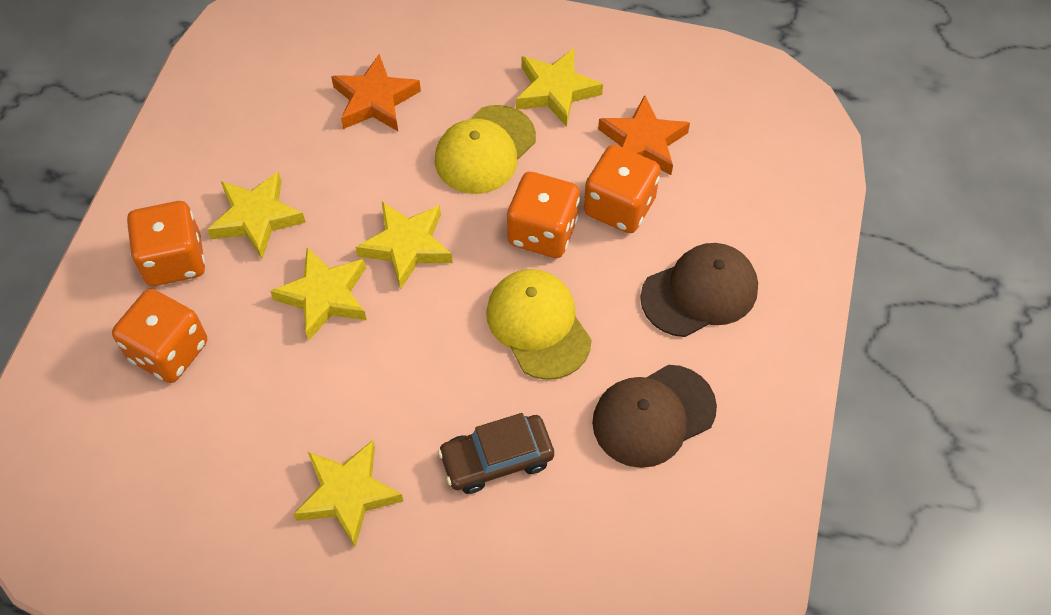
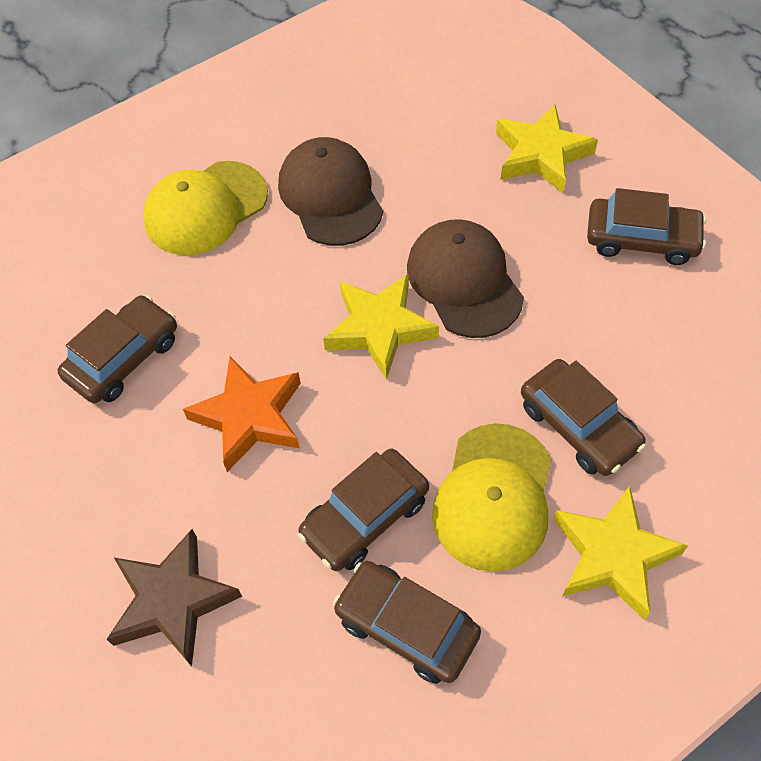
brown car: [438,413,554,494] = 1 -> [57,295,177,403] [298,449,429,571] [333,561,481,684] [521,359,646,476] [587,188,706,265] = 5
brown star: none = 0 -> [107,529,242,666] = 1
orange dice: [112,289,207,383] [127,201,205,286] [507,172,580,258] [584,145,661,233] = 4 -> none = 0
orange star: [331,54,421,131] [598,95,690,175] = 2 -> [183,356,301,472] = 1
yellow star: [207,171,306,259] [270,248,367,341] [294,440,403,547] [356,202,453,290] [516,48,603,127] = 5 -> [323,274,439,380] [496,104,598,193] [553,486,688,620] = 3

